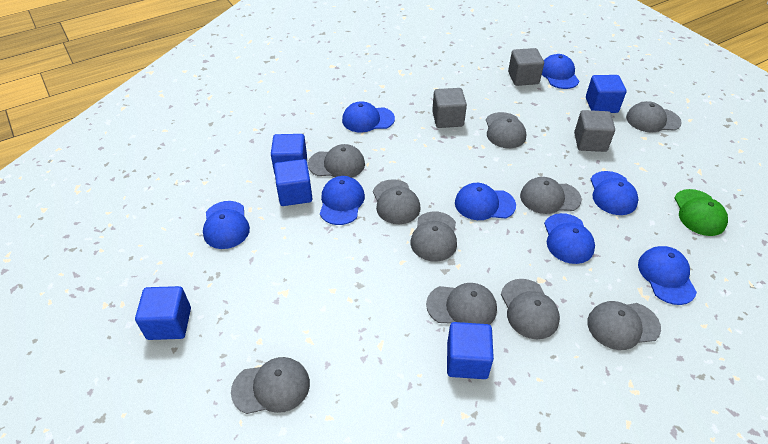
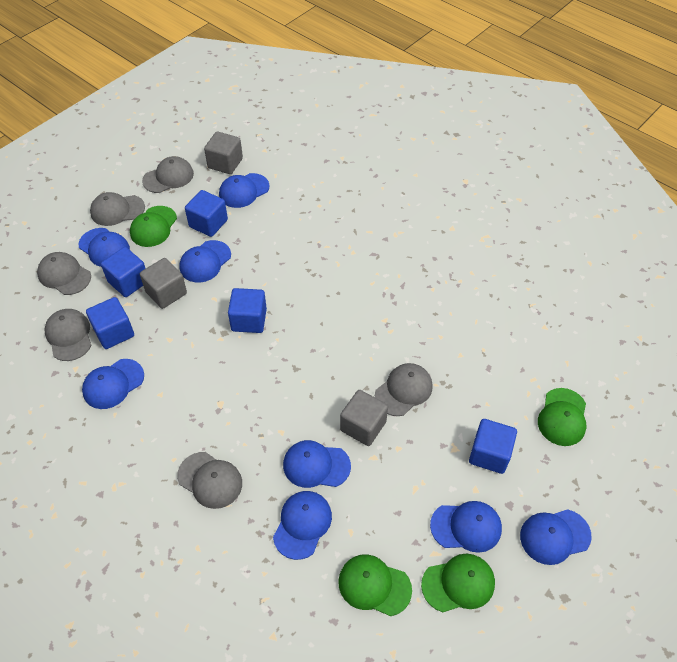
green cap: [674,189,728,236] = 1 -> [130,206,177,247] [338,554,412,616] [421,554,495,612] [538,388,586,446] = 4
grey cap: [231,357,310,414] [308,144,365,178] [373,179,421,224] [411,211,457,262] [426,283,497,325] [486,112,526,148] [501,279,560,339] [520,177,582,214] [587,301,661,350] [626,101,682,132] = 10 -> [37,252,91,295] [45,309,91,361] [90,192,145,226] [142,156,194,193] [177,452,242,509] [375,363,433,416] = 6

